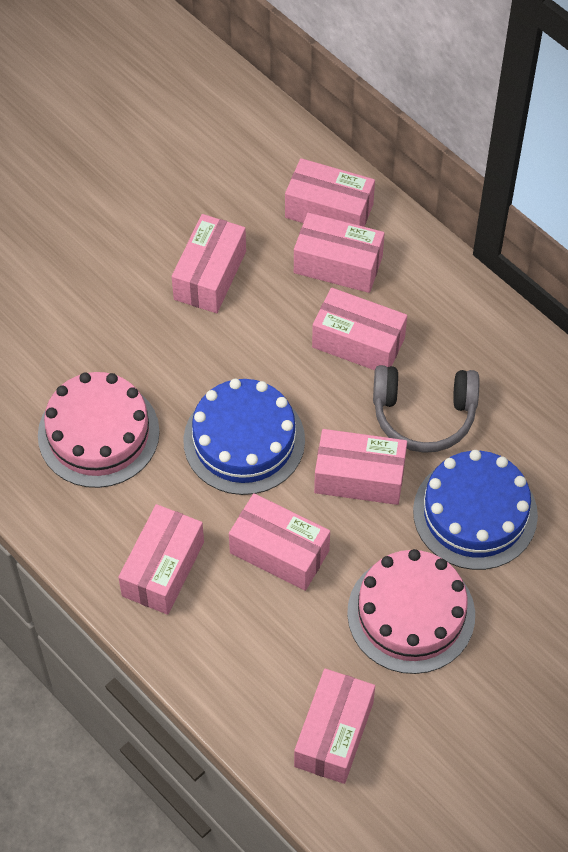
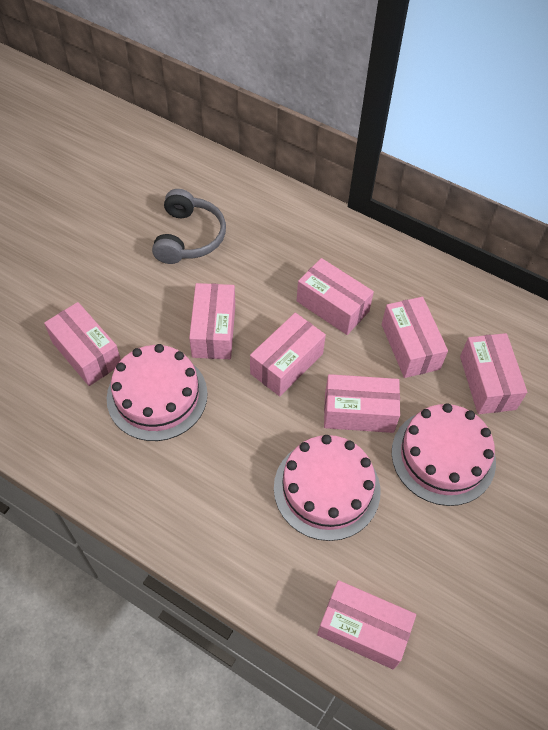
blue cake: [183,379,305,495] [413,450,538,570] = 2 -> none = 0
pink cake: [38,372,160,488] [347,549,475,674] = 2 -> [107,344,208,441] [274,435,380,541] [392,403,496,506] = 3

